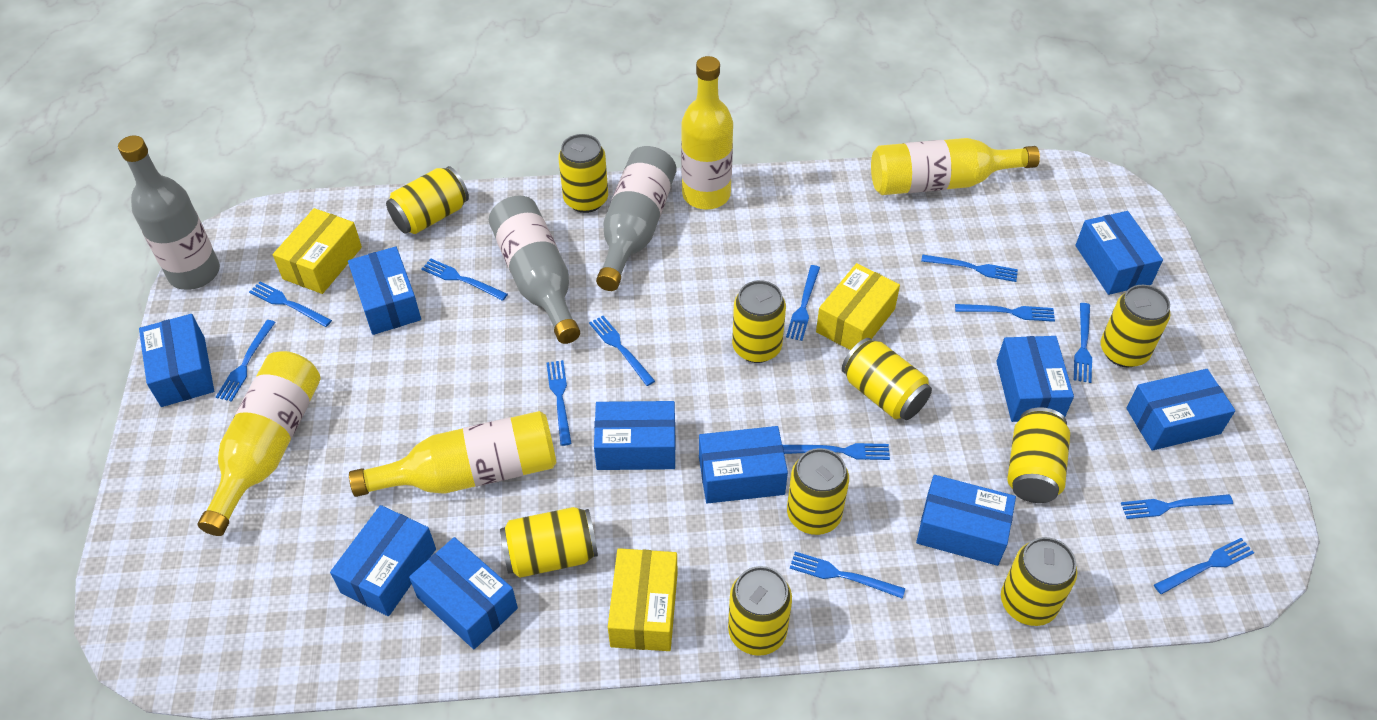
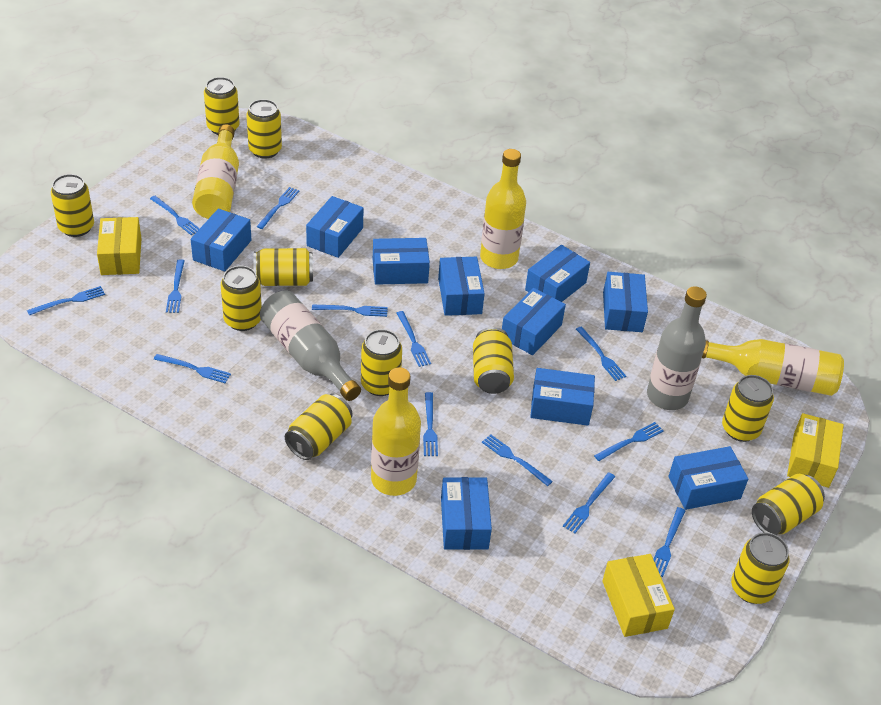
grey bottle: [118,136,220,290] [489,196,580,344] [596,146,677,291] = 3 -> [260,291,361,401] [647,286,707,410] = 2
yellow can: [386,166,469,234] [500,507,598,578] [558,134,608,213] [728,566,792,656] [732,280,786,363] [787,448,849,535] [842,338,932,420] [1001,537,1077,626] [1007,407,1070,503] [1101,285,1170,367] = 10 -> [51,174,94,237] [204,77,240,135] [221,266,262,331] [246,99,282,159] [253,248,313,286] [285,394,353,460] [361,329,402,396] [473,327,514,394] [722,375,774,442] [731,532,790,604] [752,474,825,535] = 11

